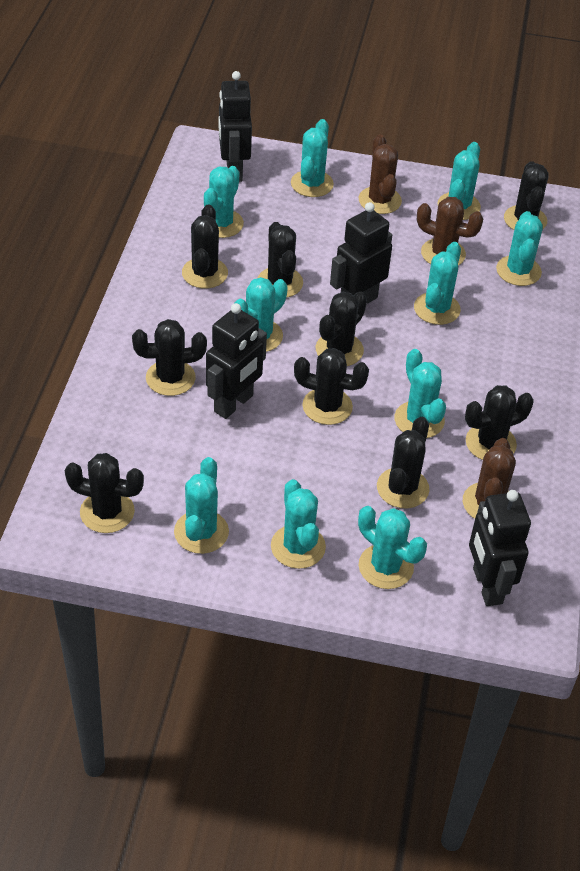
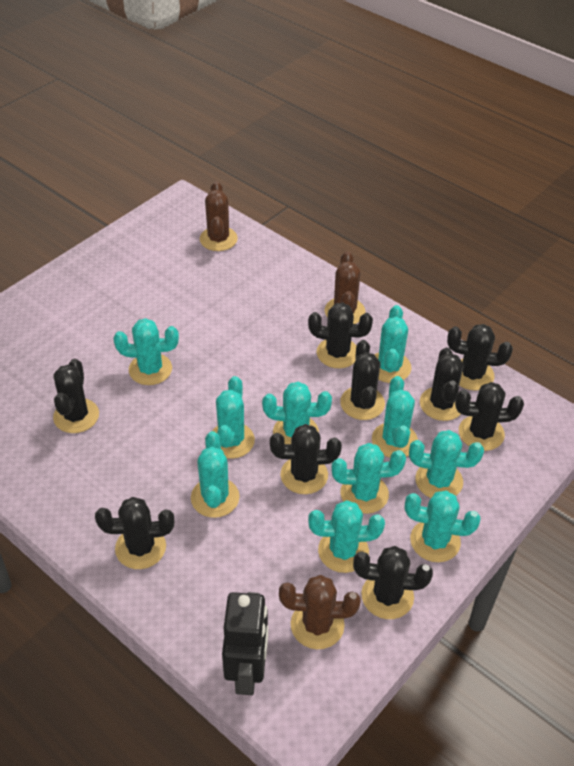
black robot: [206,303,267,419] [218,71,252,182] [330,202,392,304] [469,490,531,606] = 4 -> [222,592,268,695] = 1

